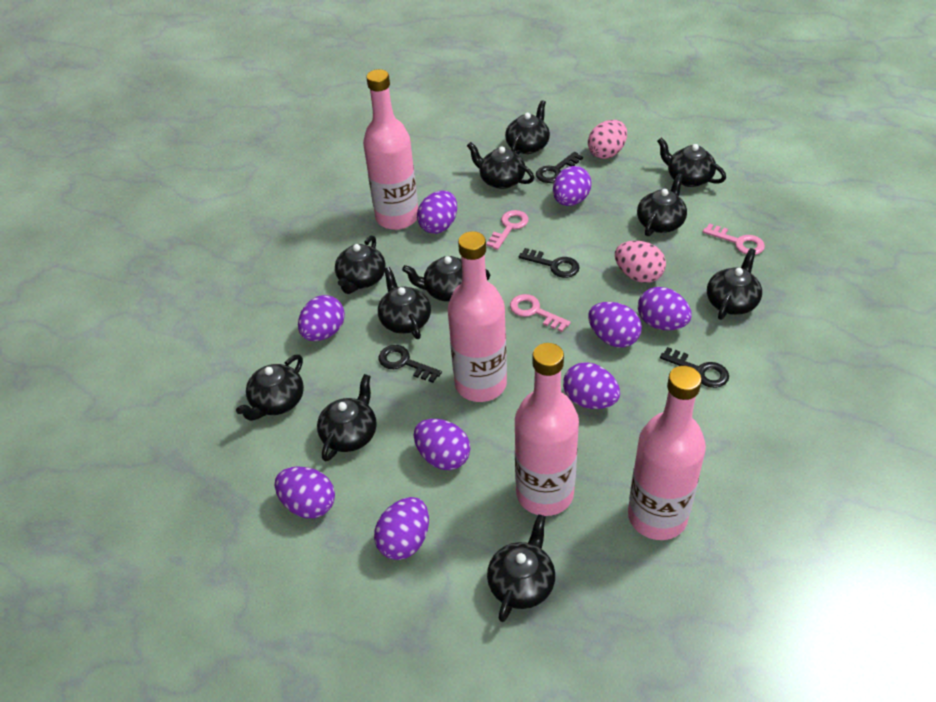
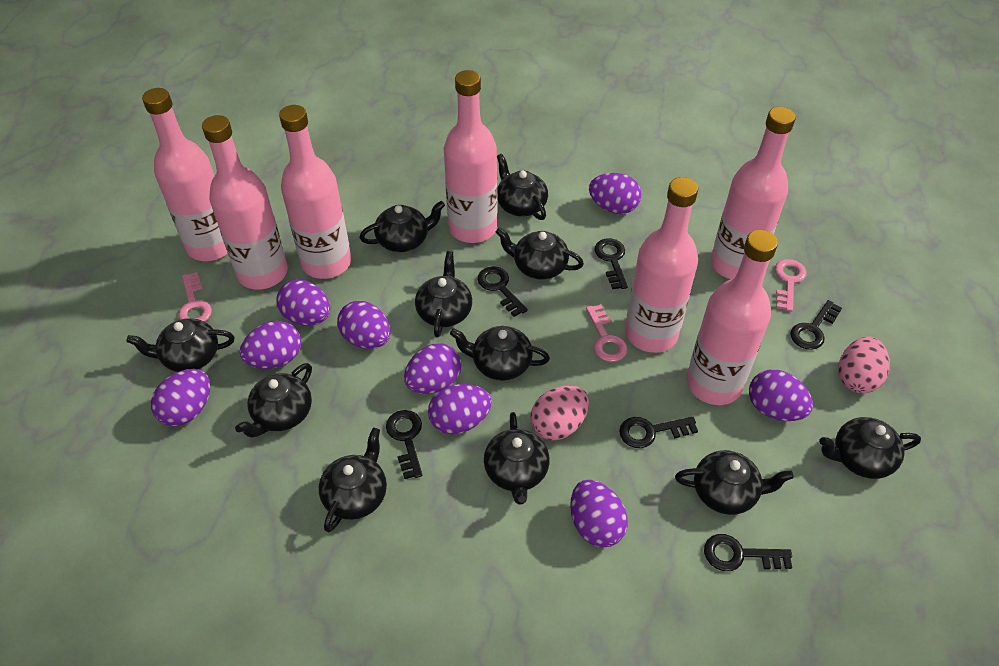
black key: [379,345,442,383] [518,248,580,278] [536,152,583,183] [660,347,729,388] = 4 -> [386,410,422,479] [477,266,528,317] [594,238,628,289] [619,417,698,448] [704,534,792,571] [790,300,842,350] = 6
pink bottle: [363,69,418,230] [448,231,507,402] [515,343,579,516] [628,366,706,540] = 4 -> [142,88,228,261] [202,115,288,290] [279,105,351,279] [444,70,497,243] [625,177,698,353] [686,230,778,405] [711,107,796,279] = 7

